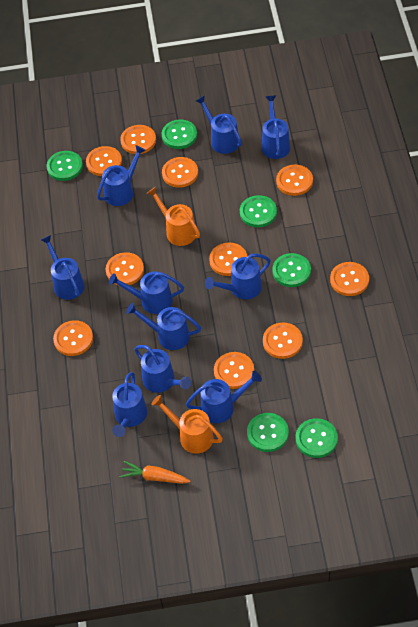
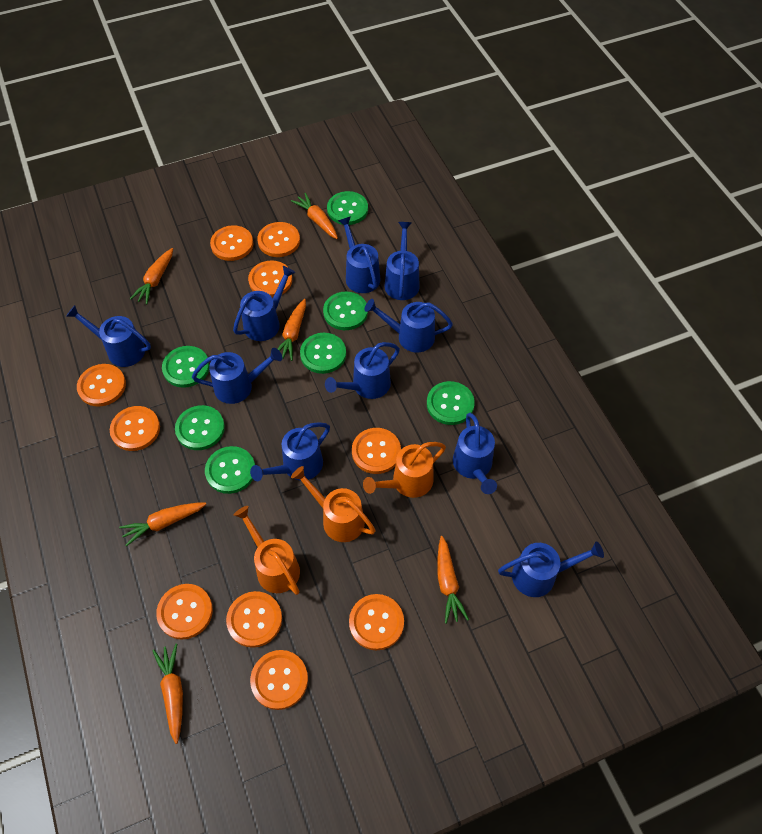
green button: [47,151,83,181] [162,119,197,149] [240,195,277,227] [247,413,289,452] [272,253,311,287] [296,418,338,458] = 6 -> [162,346,210,388] [175,405,225,450] [205,446,255,494] [300,333,346,374] [323,292,368,330] [327,191,368,225] [427,381,475,425] = 7
orange carrot: [120,461,190,484] = 1 -> [119,502,206,547] [130,248,173,304] [152,644,183,744] [278,299,306,361] [291,193,338,239] [437,536,469,624] = 6
orange watering can: [146,187,200,246] [151,395,223,454] = 2 -> [234,506,300,595] [291,466,376,542] [363,442,446,498] = 3

